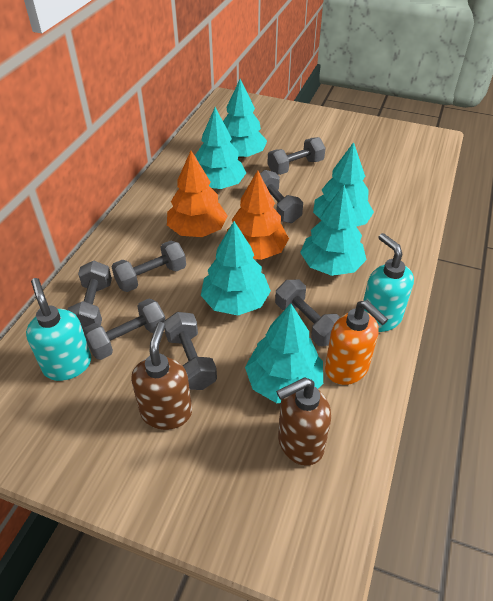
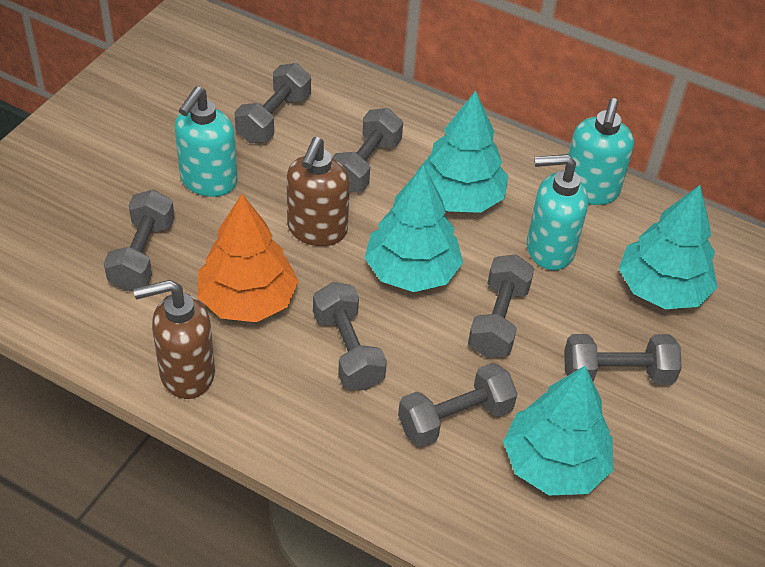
orange soap dispenser: [325,300,388,385] = 1 -> none = 0
orange tree: [167,151,228,237] [227,170,289,260] = 2 -> [198,194,299,322] = 1
turquoise soap dispenser: [26,278,91,381] [363,233,414,332] = 2 -> [175,87,237,197] [527,154,588,270] [568,98,634,205] = 3
turquoise tree: [195,107,246,189] [201,221,271,315] [223,79,267,158] [245,304,323,403] [300,185,367,276] [313,142,374,227] = 6 -> [364,165,463,292] [416,91,508,213] [503,366,613,495] [619,185,717,309] = 4

